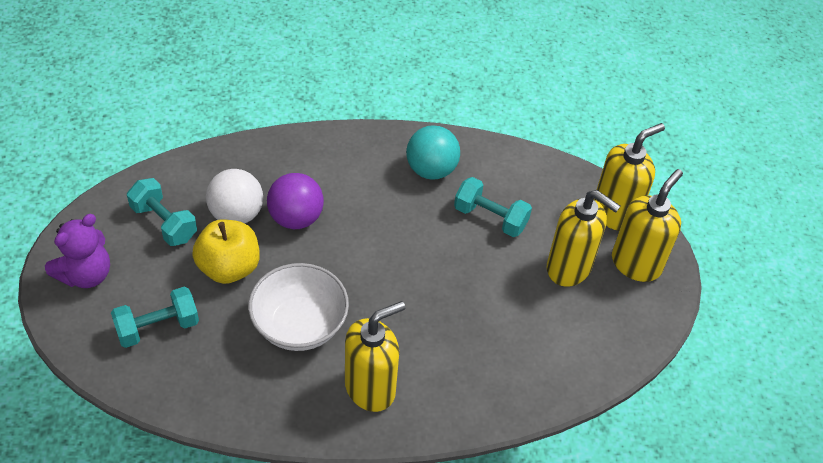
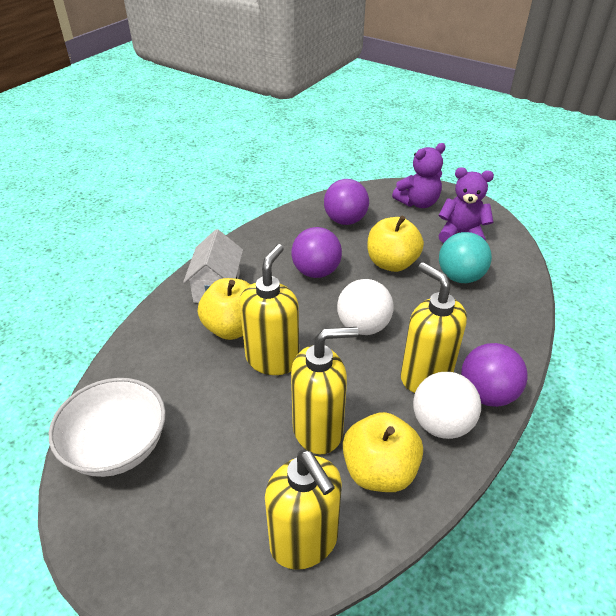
purple ball: [267,173,324,229] = 1 -> [291,227,342,278] [324,179,369,225] [461,343,528,407] = 3
purple teddy bear: [45,214,110,288] = 1 -> [392,143,446,208] [438,167,494,243] = 2
turquoise dumbbell: [111,287,199,348] [127,178,197,246] [454,177,532,237] = 3 -> none = 0
white ball: [206,169,263,224] = 1 -> [337,279,393,335] [413,372,481,439] = 2
white house: none = 0 -> [183,229,243,303] = 1
yellow apple: [192,219,260,284] = 1 -> [198,278,250,340] [343,412,423,492] [368,216,424,272] = 3

